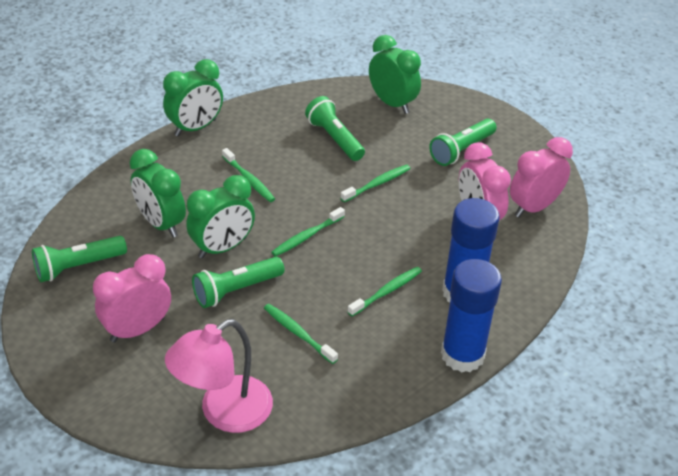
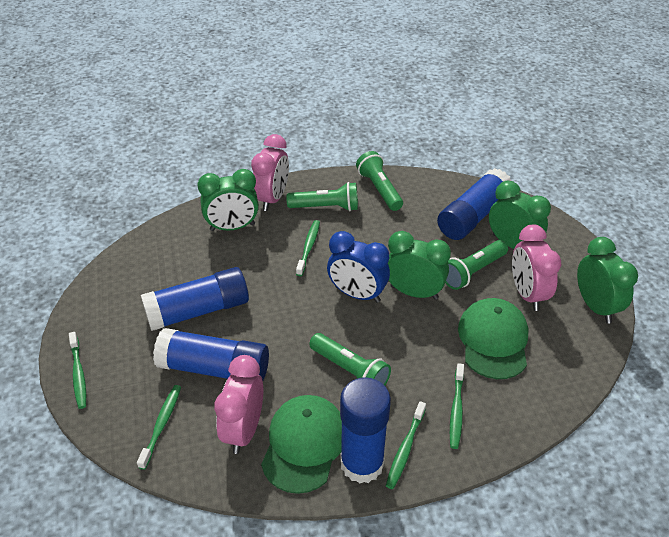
blue clock: none = 0 -> [327,231,390,303] = 1
blue glue stick: [441,259,502,373] [442,198,500,302] = 2 -> [141,267,249,331] [153,328,269,381] [340,377,391,483] [437,168,511,240] = 4
green cap: none = 0 -> [261,395,342,494] [458,298,529,379] = 2
pink lamp: [165,319,273,433] = 1 -> none = 0

